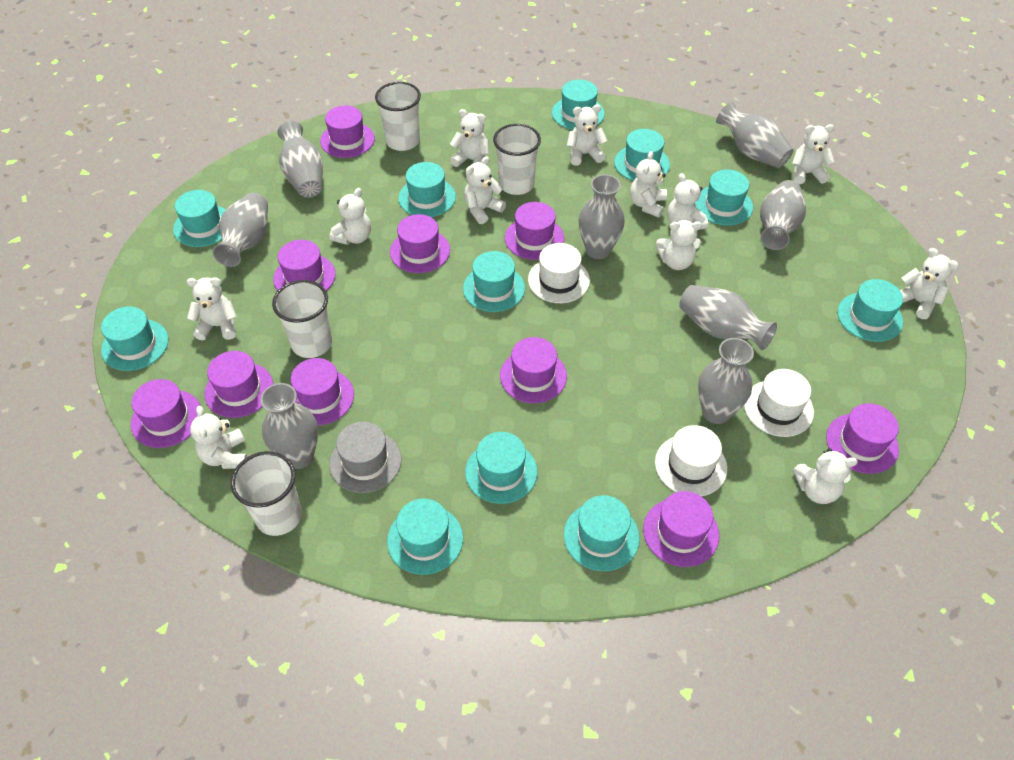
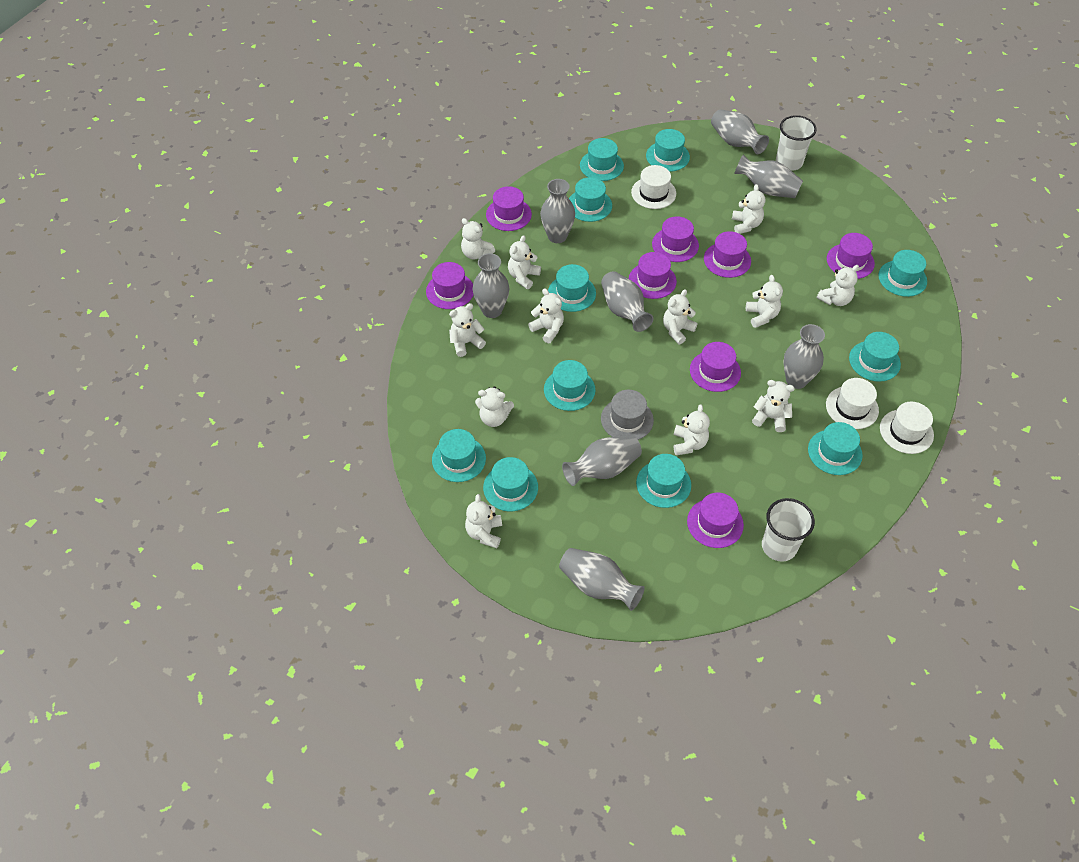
purple hat: [131,379,201,448] [204,351,273,418] [273,240,336,291] [291,358,354,425] [320,106,375,158] [390,214,450,273] [500,337,567,403] [505,202,564,260] [643,491,719,567] [826,403,899,474] = 10 -> [426,262,474,309] [486,186,532,231] [629,252,677,299] [652,216,699,262] [687,493,744,548] [690,342,741,392] [704,231,751,278] [827,233,875,279] = 8
white cup: [231,451,302,536] [272,280,332,358] [375,82,421,151] [493,124,541,195] = 4 -> [762,498,815,562] [776,115,817,171] = 2

